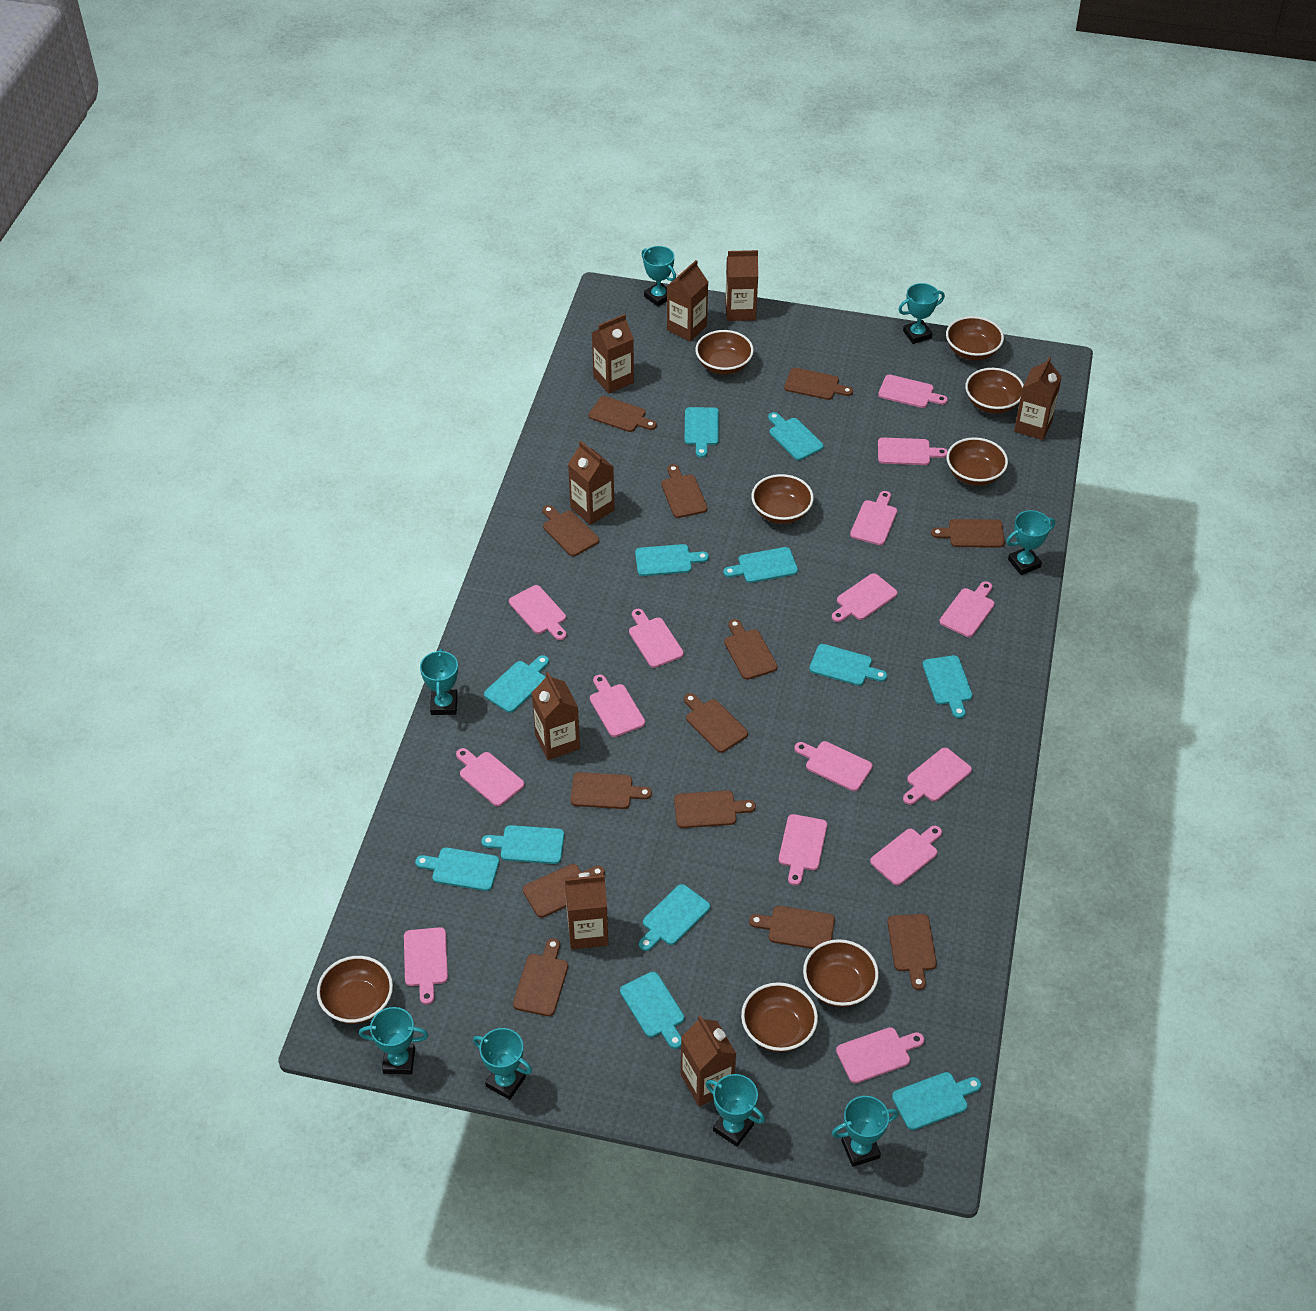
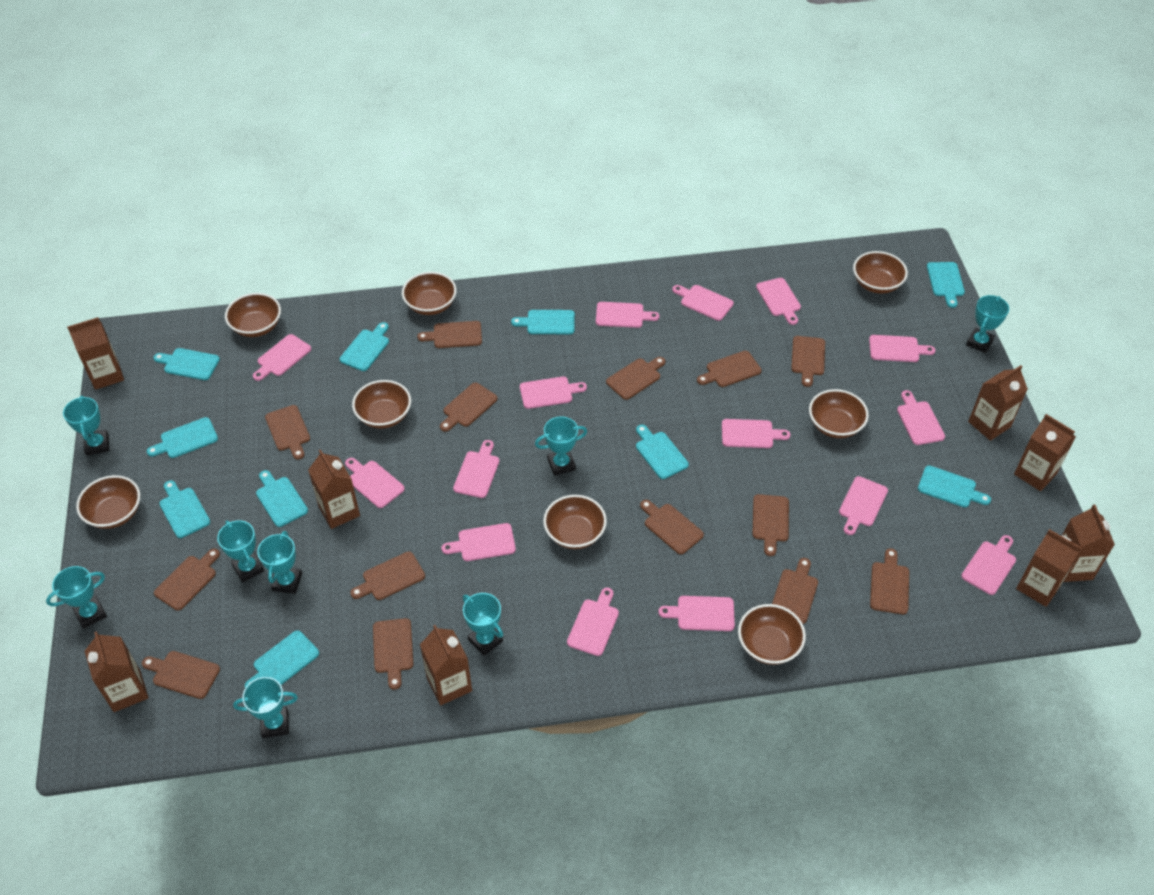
brown cutting board: [513,938,568,1016] [523,864,605,918] [542,505,599,556] [571,772,652,809] [589,396,657,432] [661,464,708,518] [674,790,756,828] [684,693,748,753] [724,619,778,680] [749,906,835,949] [784,368,853,400] [887,914,937,990] [931,519,1005,548] = 13 -> [142,651,220,699] [154,549,220,611] [265,405,310,460] [350,551,425,600] [373,618,413,690] [417,321,482,348] [440,383,498,432] [606,357,665,400] [640,500,704,554] [697,351,762,387] [752,494,789,556] [772,558,818,624] [791,336,825,387] [870,548,909,614] = 14
turquoise cutting board: [415,847,499,891] [481,825,564,864] [484,655,549,713] [620,972,684,1049] [635,544,709,576] [639,884,710,951] [685,407,719,458] [723,547,798,583] [768,412,824,460] [809,644,887,686] [892,1072,981,1130] [923,655,972,718] = 12 -> [147,417,218,458] [153,348,220,380] [159,481,210,538] [245,630,319,688] [256,470,308,527] [340,322,389,371] [511,310,575,334] [636,425,689,479] [918,465,991,508] [927,262,965,308] = 10

